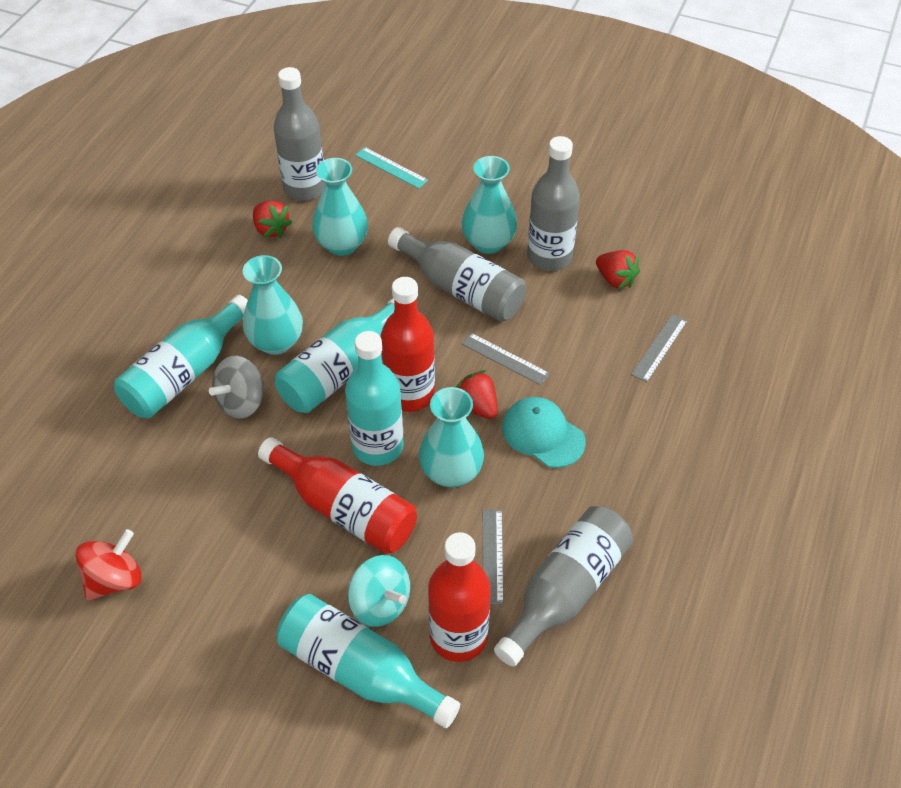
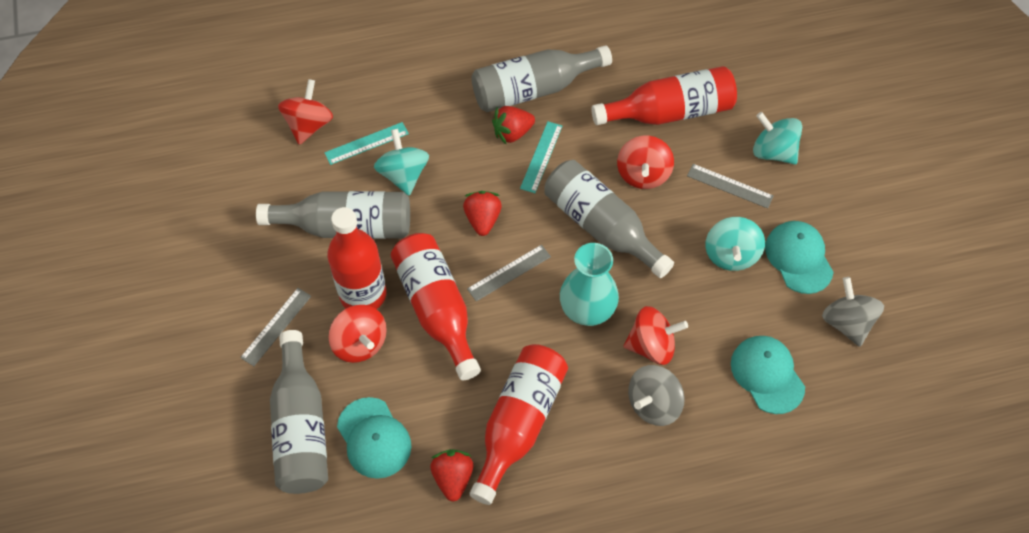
grey spinning top: [209,356,264,419] = 1 -> [628,365,685,426] [822,277,884,347] = 2
red bottle: [258,437,417,554] [381,277,435,412] [428,532,491,662] = 3 -> [327,207,386,309] [391,233,481,380] [470,344,568,505] [591,66,737,125] = 4
red spinning top: [75,529,142,601] = 1 -> [278,79,333,145] [329,305,387,363] [617,136,674,189] [623,306,688,365] = 4
turquoise bottle: [114,295,248,418] [275,298,394,413] [277,594,460,728] [345,331,404,466] = 4 -> none = 0
turquoise cap: [502,397,586,468] = 1 -> [337,397,411,479] [731,336,805,414] [765,221,834,294] = 3
turquoise ruler: [355,147,428,189] = 1 -> [324,122,409,165] [520,121,562,193] = 2
turquoise spinning top: [348,555,410,627] = 1 -> [374,129,429,196] [705,217,765,271] [753,112,802,165] = 3
turquoise vase: [243,255,303,355] [312,158,368,256] [419,387,484,487] [462,156,517,254] = 4 -> [560,243,619,326] = 1

